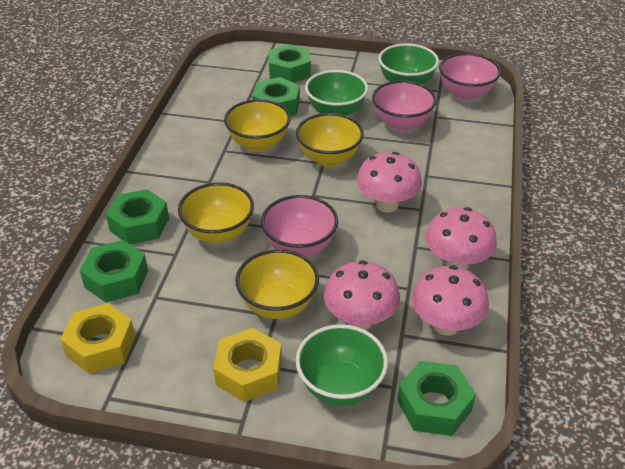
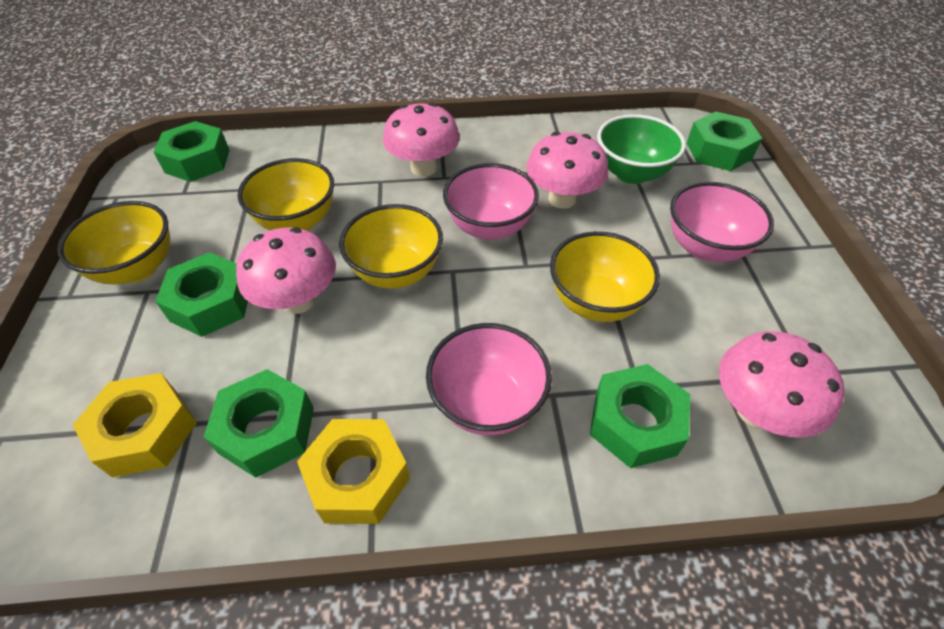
green bowl: [296,324,388,406] [305,70,368,116] [378,43,439,84] = 3 -> [597,114,686,184] = 1

